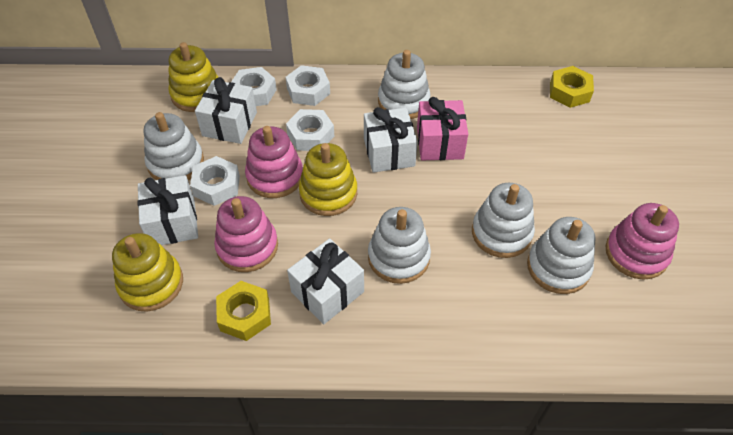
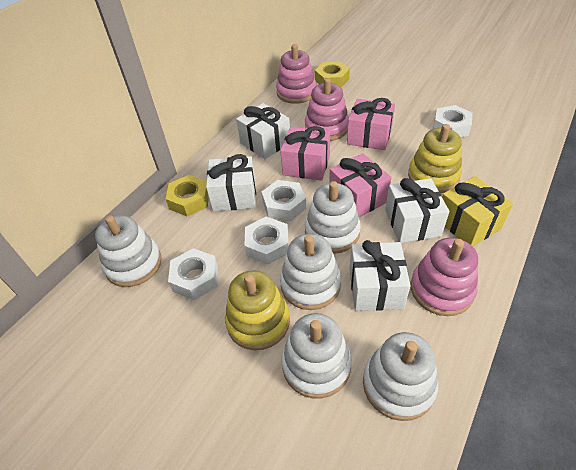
pink gift: [417,97,468,160] = 1 -> [280,126,330,181] [329,153,391,217] [347,98,395,150] = 3
yellow gift: none = 0 -> [442,176,513,246] = 1
yellow stacking toy: [112,233,183,312] [168,42,218,112] [299,143,357,216] = 3 -> [225,270,290,350] [408,124,462,193] = 2

